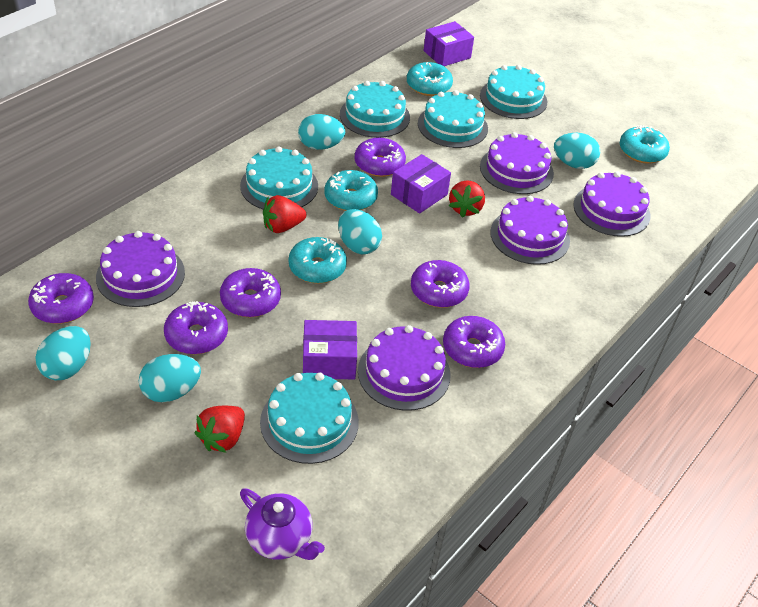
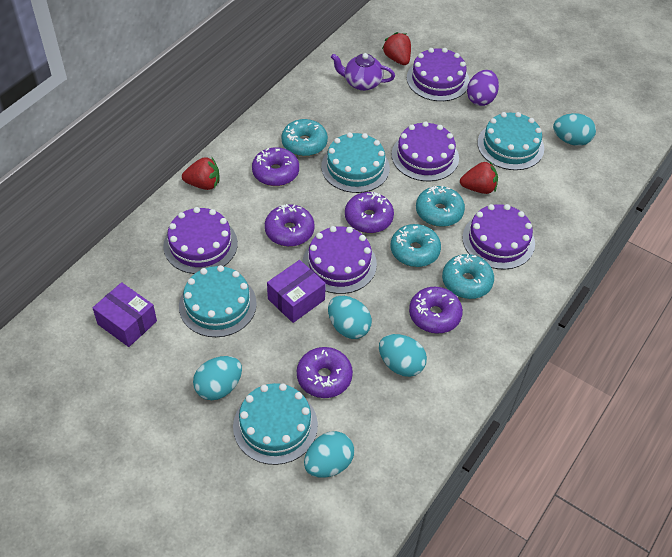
purple box: [303,320,357,379] [391,154,451,214] [424,21,474,66] = 3 -> [93,282,157,347] [267,260,326,323] = 2
purple donut: [28,273,94,324] [164,301,228,354] [220,268,281,317] [355,138,406,177] [411,260,470,308] [443,316,505,368] = 6 -> [252,147,299,186] [265,204,315,247] [297,347,353,398] [345,192,394,233] [409,287,463,334] = 5
purple egg: none = 0 -> [467,70,499,106] = 1
turquoise cake: [240,146,318,209] [260,372,359,464] [340,81,410,138] [418,90,488,148] [480,65,548,119] = 5 -> [179,265,257,337] [233,383,318,465] [321,132,390,193] [477,112,544,170] = 4

